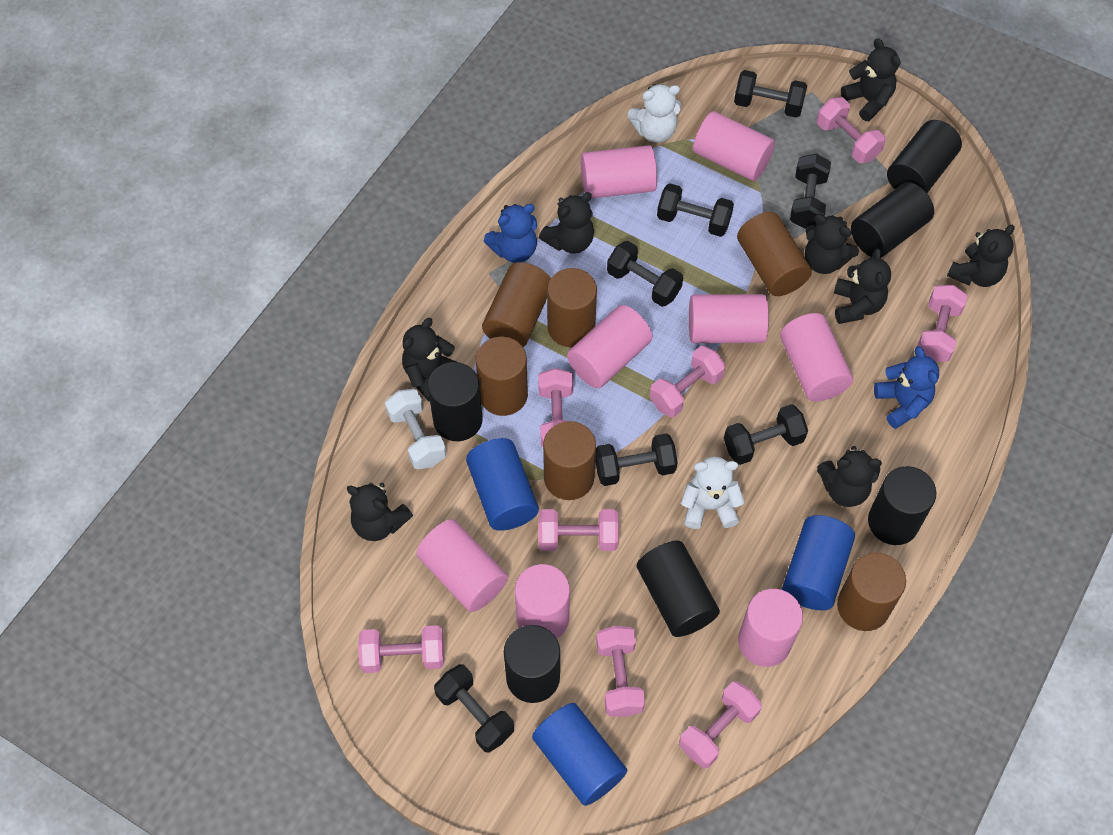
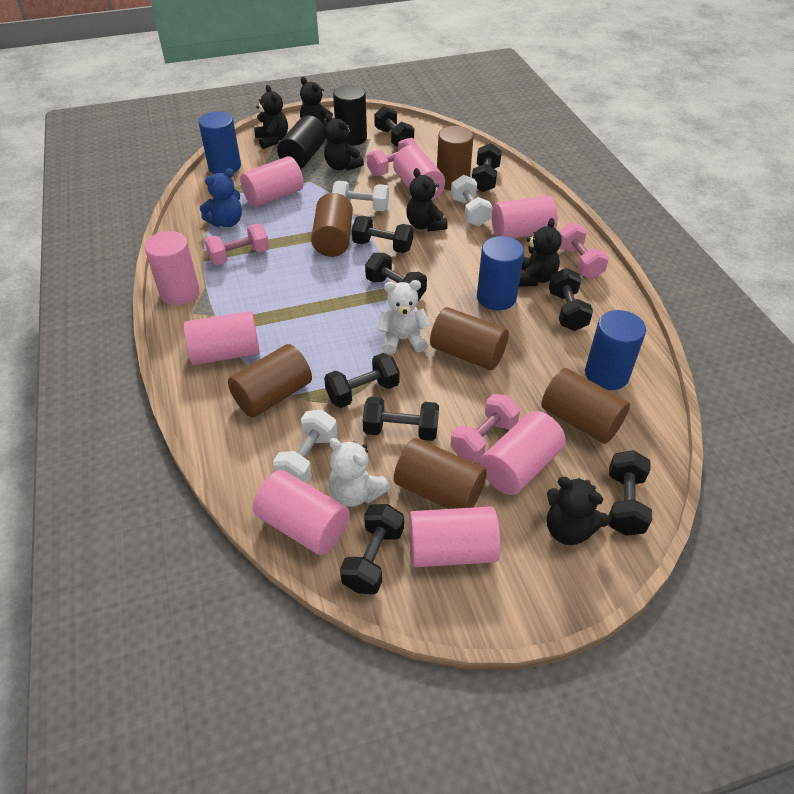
black cylinder: [428,362,483,441] [504,625,560,703] [637,541,720,637] [851,182,934,258] [868,466,937,545] [887,120,962,193] = 6 -> [277,115,326,169] [333,85,367,146] = 2
black dumbbell: [434,664,514,753] [595,433,678,486] [607,241,683,307] [657,183,734,237] [724,404,808,465] [734,70,807,118] [790,154,831,229] = 7 -> [324,353,400,408] [340,504,404,594] [352,216,413,253] [363,397,439,441] [365,253,427,301] [374,106,414,147] [472,143,502,192] [549,268,593,331] [608,450,652,535] = 9
black teddy bear: [347,483,413,541] [402,318,457,402] [539,192,594,254] [805,214,859,274] [817,446,882,507] [834,248,891,324] [841,39,901,121] [947,225,1015,287] = 8 -> [254,85,288,149] [300,77,335,127] [324,114,364,171] [406,168,448,231] [519,218,562,287] [547,477,609,545] = 6
blue teddy bear: [483,204,537,263] [874,346,939,429] = 2 -> [200,168,242,227] = 1
pink dumbbell: [358,625,444,673] [538,368,573,447] [539,509,619,551] [596,626,645,717] [650,346,726,417] [679,681,762,768] [817,97,886,163] [918,285,968,362] = 8 -> [204,223,269,265] [367,138,419,176] [450,394,520,463] [559,222,609,279] = 4
white dumbbell: [385,389,446,469] = 1 -> [273,410,338,483] [332,181,389,211] [451,175,492,226] = 3

